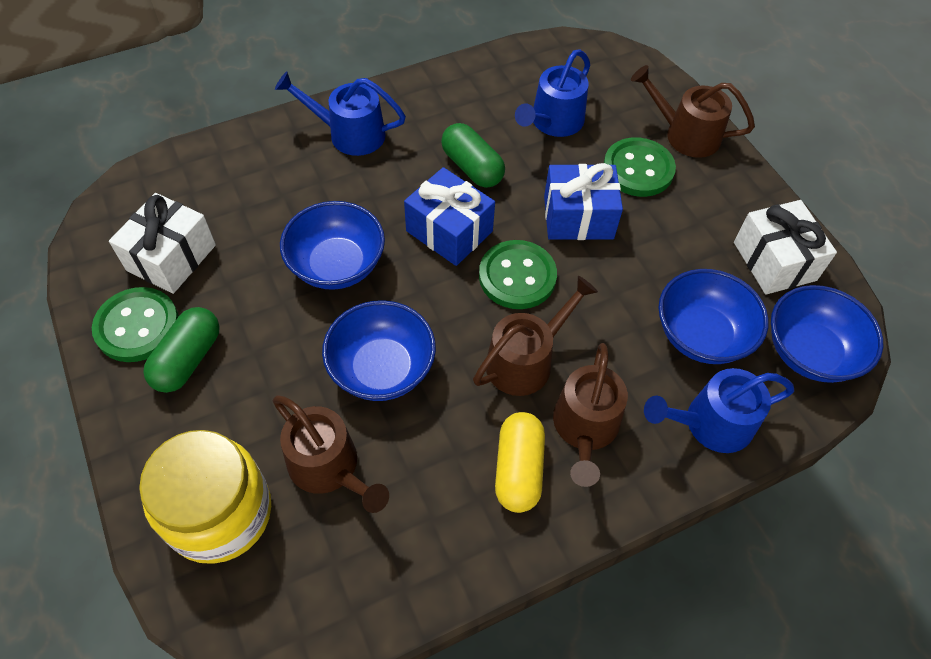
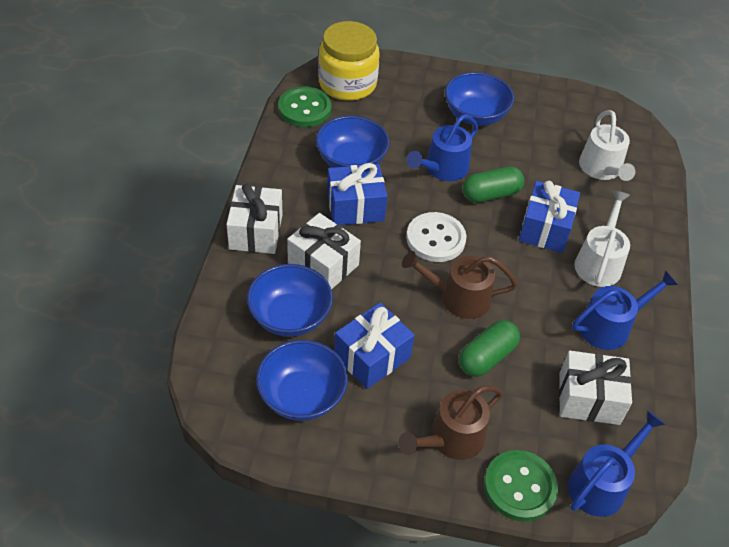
blue gift: [404,167,495,266] [544,163,623,240] = 2 -> [327,163,387,225] [334,303,414,389] [519,181,580,253] = 3
brown watering can: [273,395,389,513] [473,276,598,396] [553,343,628,487] [631,65,755,158] = 4 -> [398,385,503,460] [402,251,518,319] = 2
green button: [92,287,179,362] [479,240,557,309] [604,137,676,197] = 3 -> [278,86,332,127] [484,450,558,522] = 2
white button: none = 0 -> [406,212,467,262] = 1
white gift: [109,193,216,294] [734,200,837,295] = 2 -> [226,183,282,254] [287,213,361,290] [559,351,632,425] = 3
white watering can: none = 0 -> [574,190,630,287] [579,110,635,181] = 2
yellow capsule: [495,412,545,513] = 1 -> none = 0

